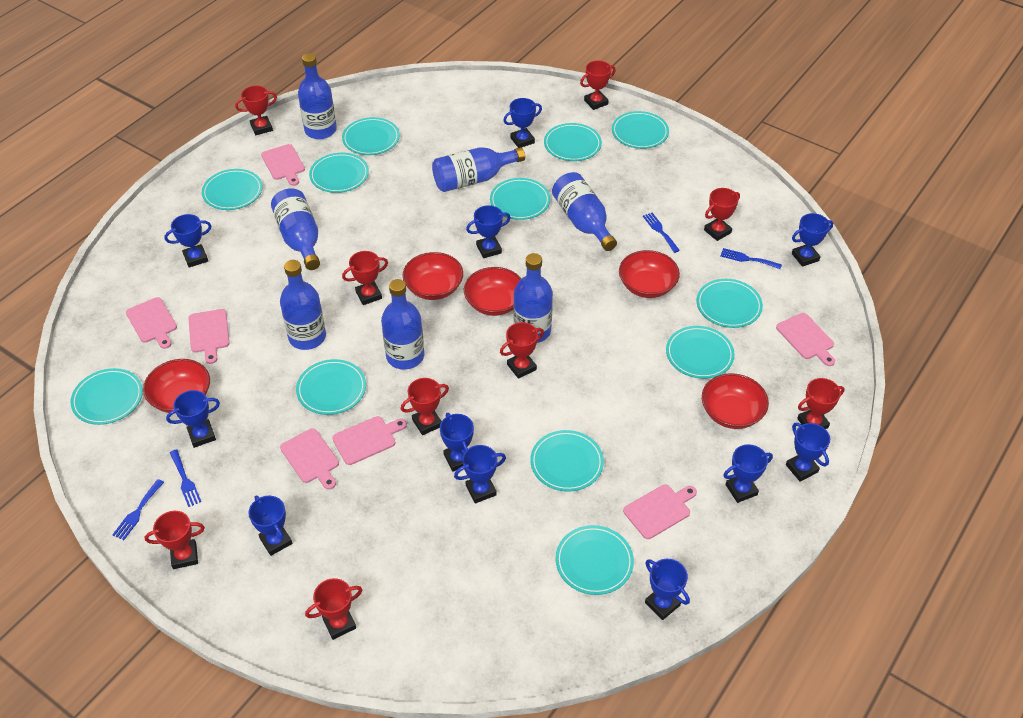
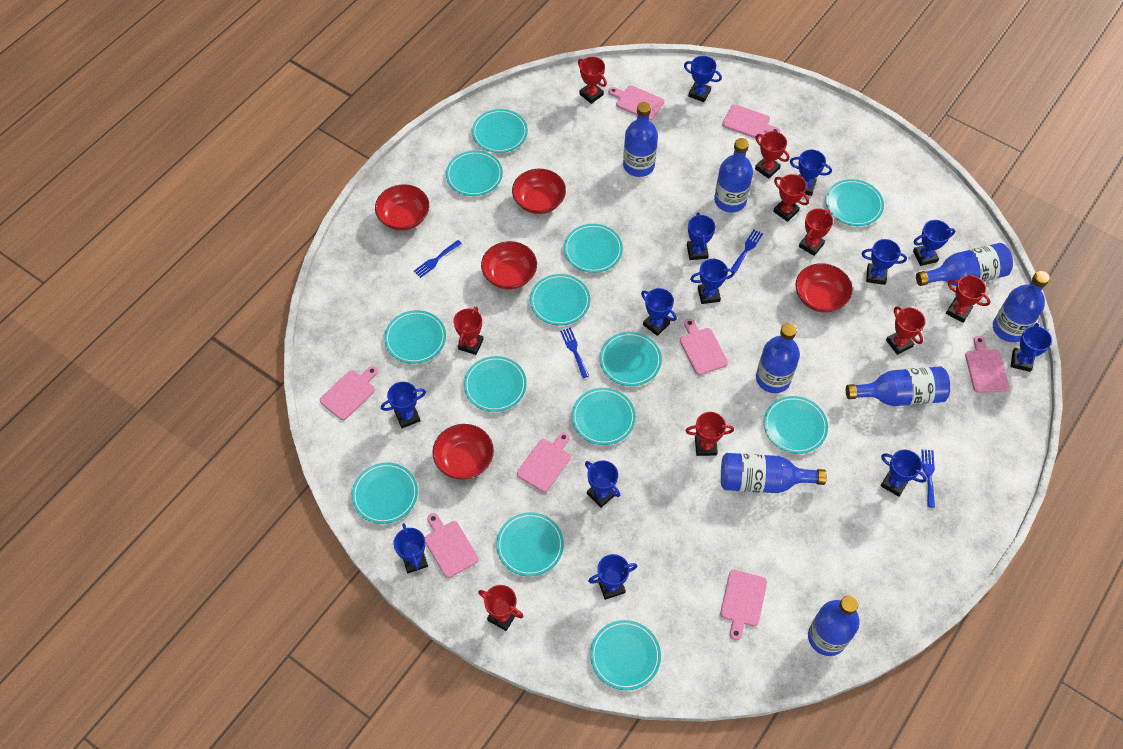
blue bottle: [271,188,320,270] [280,260,326,350] [298,53,337,139] [381,279,424,369] [432,147,525,192] [513,253,553,343] [552,172,617,251] = 7 -> [623,102,658,177] [714,138,753,213] [721,453,827,493] [756,323,800,393] [808,595,860,656] [846,366,950,406] [916,243,1013,286] [993,271,1050,342] = 8
blue trophy: [164,214,211,268] [166,390,220,448] [248,496,292,556] [440,413,474,472] [454,445,506,504] [466,205,511,258] [503,98,542,148] [645,559,690,620] [723,444,773,503] [786,423,830,482] [792,213,833,267] = 11 -> [381,382,426,428] [393,523,428,573] [585,460,620,508] [588,554,637,600] [641,288,677,336] [684,56,722,102] [687,213,716,260] [690,259,735,304] [790,150,832,196] [861,239,907,285] [881,449,927,497] [913,220,955,266] [1011,323,1052,372] = 13
pink cutting board: [126,297,177,349] [188,309,229,364] [261,144,305,186] [280,428,339,490] [332,416,407,465] [623,484,697,539] [776,313,835,366] = 7 -> [320,366,378,420] [425,513,479,578] [517,432,571,492] [608,85,664,121] [680,319,728,375] [720,570,767,640] [722,104,780,139] [965,336,1009,393] = 8
turquoise plate: [70,368,143,425] [202,169,263,210] [296,359,366,415] [309,153,369,193] [342,117,400,155] [490,178,550,220] [530,430,604,492] [544,123,602,161] [555,525,634,595] [612,111,669,149] [666,326,735,379] [696,279,763,328] = 12 -> [352,462,418,524] [384,310,446,364] [446,150,503,196] [464,356,527,412] [472,109,528,153] [496,512,564,576] [530,274,590,326] [564,224,623,273] [572,388,636,445] [590,620,661,690] [599,332,662,386] [764,396,828,454] [826,179,884,226] = 13

